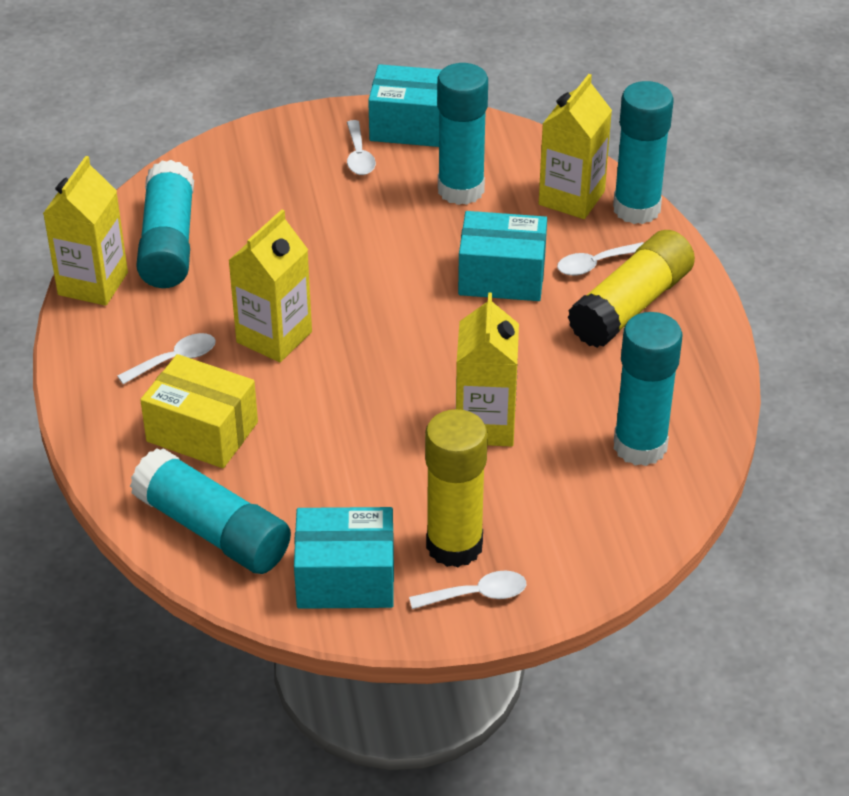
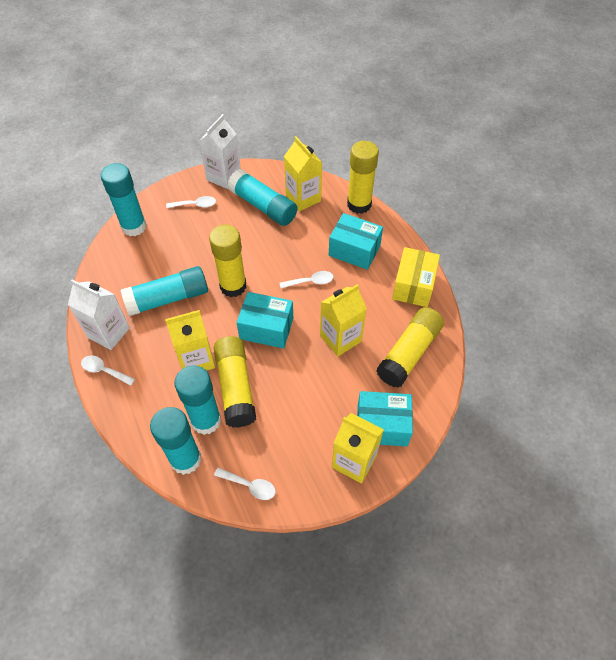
white carton: none = 0 -> [68,279,130,350] [199,114,241,189] = 2
yellow glue stick: [425,409,488,568] [568,230,695,348] = 2 -> [209,225,246,297] [214,336,256,428] [347,141,379,214] [376,307,444,388] = 4

